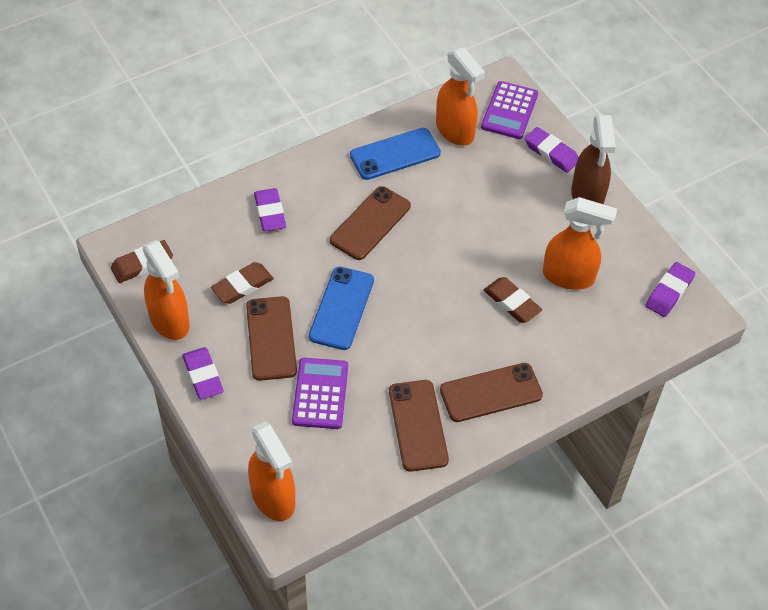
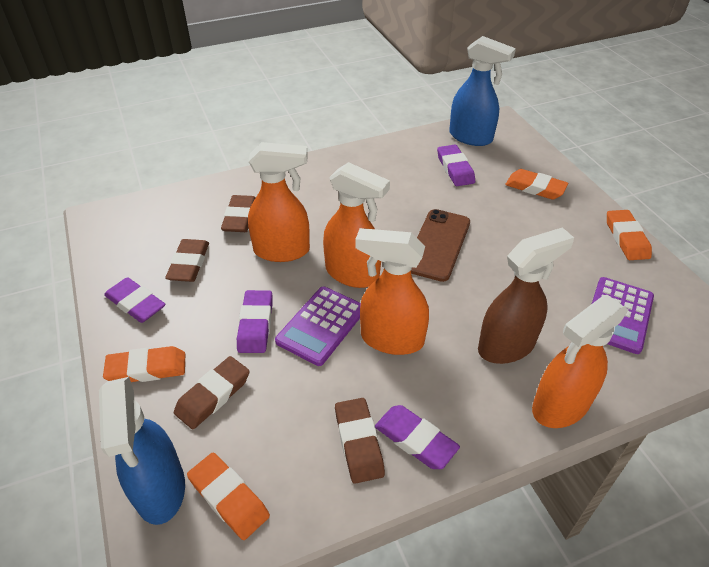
blue phone: [309,267,374,350] [350,128,441,180] = 2 -> none = 0
blue spray bottle: none = 0 -> [99,377,185,525] [449,36,516,146] = 2
brown eraser: [111,240,173,283] [211,262,274,304] [484,277,542,323] = 3 -> [165,239,209,282] [174,356,250,429] [221,195,256,232] [335,398,385,484] = 4
brown phone: [246,296,297,381] [330,186,411,260] [389,380,449,472] [440,363,543,422] = 4 -> [411,209,470,282] = 1
orange eraser: none = 0 -> [103,346,185,382] [187,453,270,540] [505,169,568,200] [607,210,652,260] = 4

